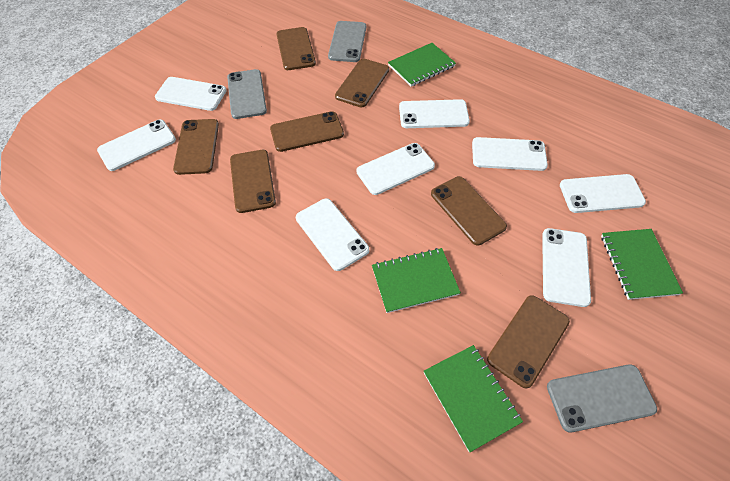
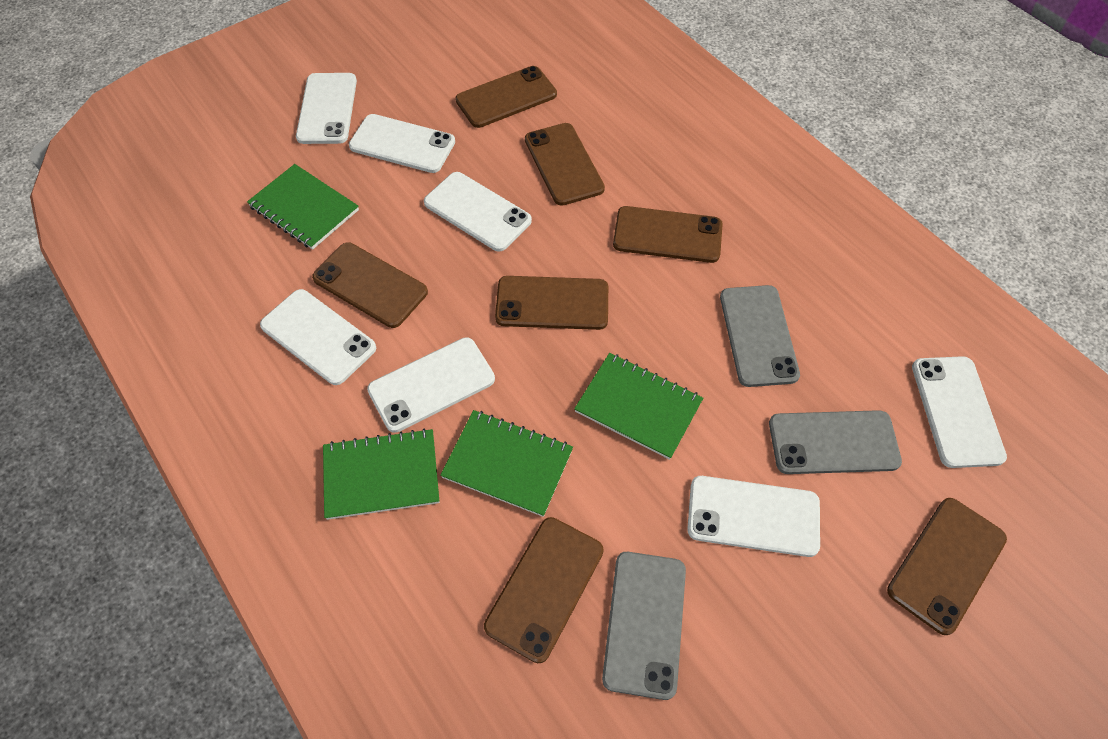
white phone: [97,120,176,171] [155,77,227,111] [296,198,369,271] [356,143,435,195] [399,99,470,128] [472,137,548,171] [542,228,591,307] [560,174,646,213] = 8 -> [260,289,376,385] [296,73,357,144] [349,114,455,173] [367,337,495,433] [424,172,532,252] [687,476,820,557] [912,356,1007,468] = 7

